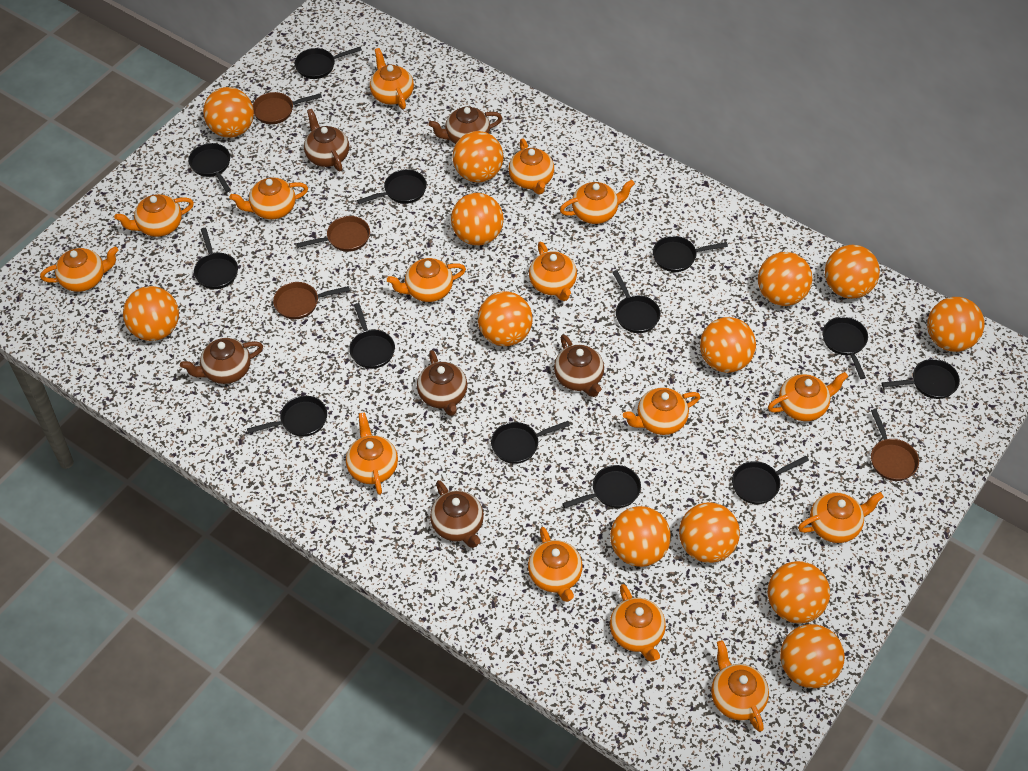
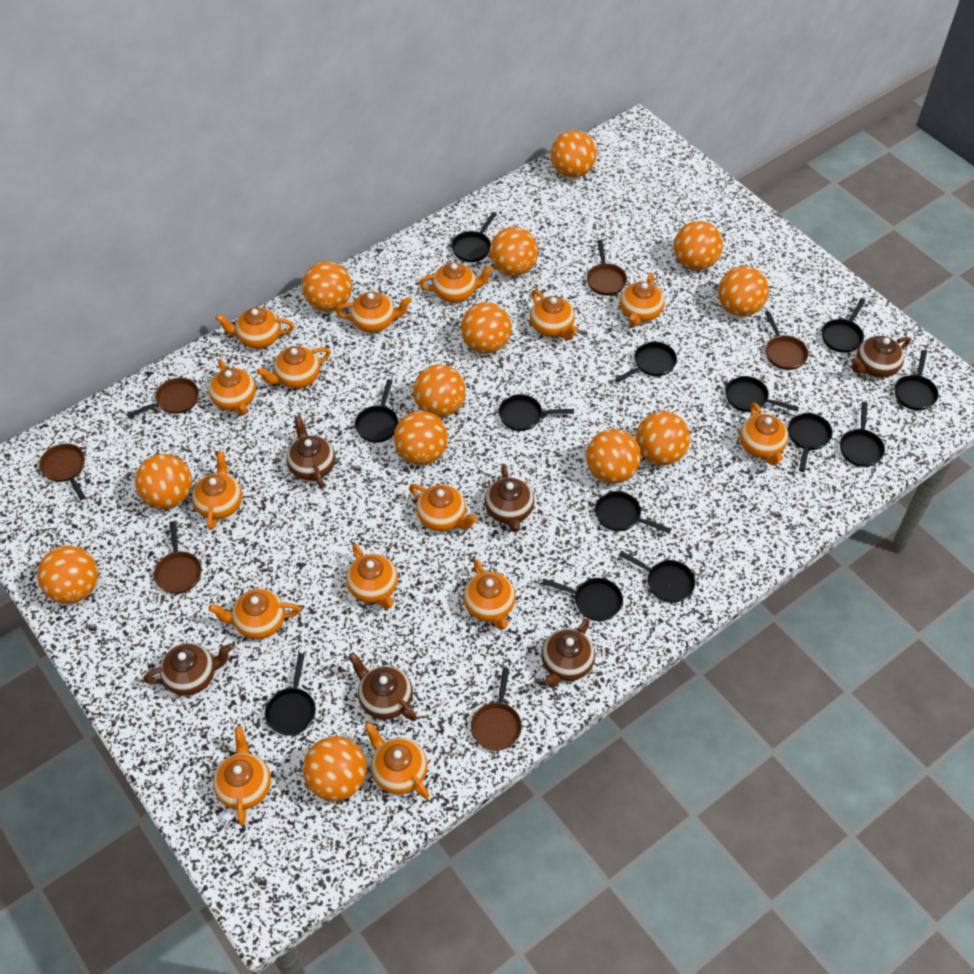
brown pan: [253,92,322,124] [273,282,350,319] [296,216,370,252] [871,409,919,481] = 4 -> [39,444,86,500] [127,378,199,418] [154,521,202,594] [471,668,522,751] [587,240,627,296] [765,311,808,370] = 6

